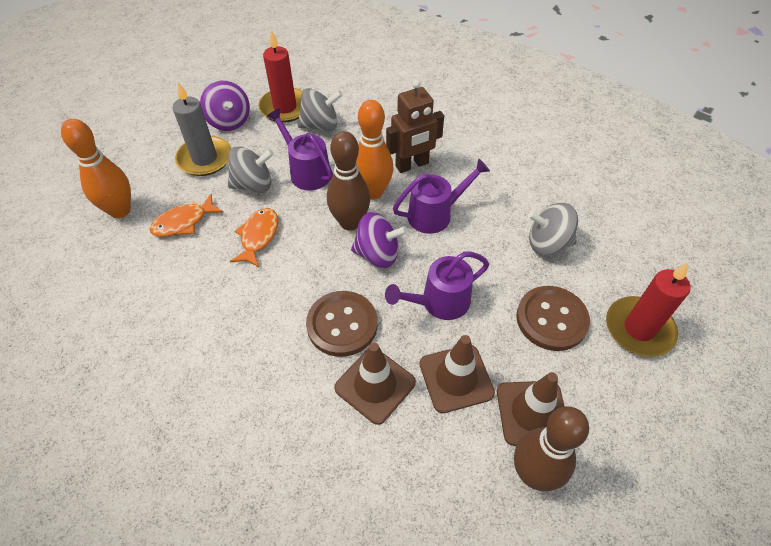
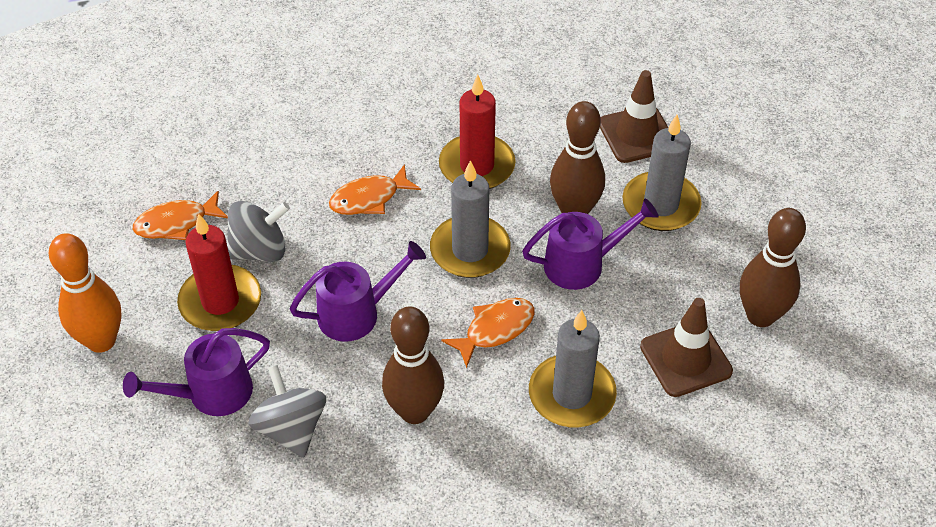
brown bowling pin: [327,131,370,231] [514,406,589,491] = 2 -> [382,306,444,424] [550,101,605,214] [740,208,806,327] = 3
brown button: [306,291,378,357] [516,286,590,351] = 2 -> none = 0
brown robot: [386,80,444,173] = 1 -> none = 0
brown traffic cone: [334,342,416,425] [420,335,495,413] [497,372,565,446] = 3 -> [600,70,669,163] [640,298,733,397] = 2
grey candle: [173,82,231,176] = 1 -> [430,160,511,278] [529,310,617,427] [622,115,702,231] = 3
grey spinning top: [228,146,274,193] [298,88,343,131] [528,203,578,255] = 3 -> [227,201,290,262] [248,365,326,458] = 2
orange bowling pin: [61,119,131,218] [356,100,394,199] = 2 -> [49,233,122,353] = 1
orange fish: [150,194,224,237] [230,208,278,267] = 2 -> [133,191,228,240] [329,164,421,215] [442,298,535,368] = 3
purple spinning top: [200,81,250,131] [351,212,408,268] = 2 -> none = 0

